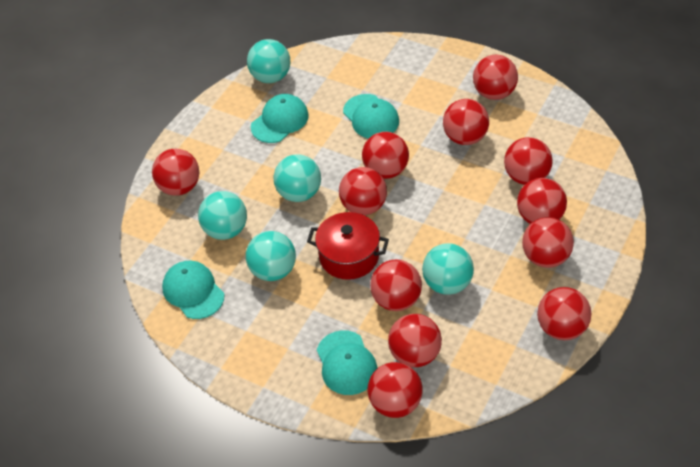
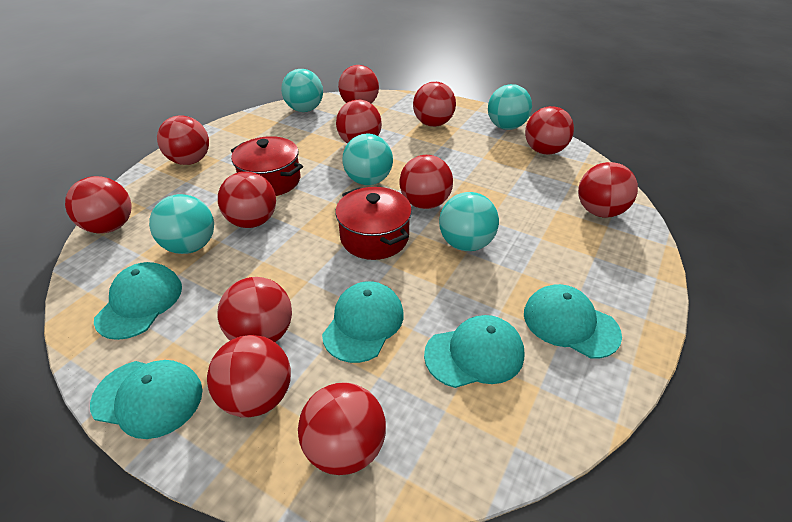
red pot: [307,212,389,280] = 1 -> [231,136,303,196] [336,187,412,260] = 2
turquoise cap: [162,261,224,319] [251,94,309,143] [317,330,378,395] [343,94,399,138] = 4 -> [90,360,202,439] [94,262,182,340] [322,281,403,363] [424,315,525,388] [524,284,622,358] = 5

